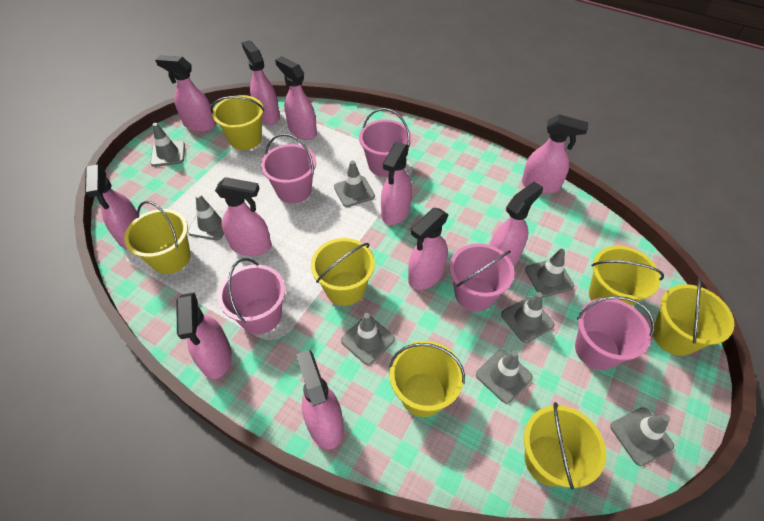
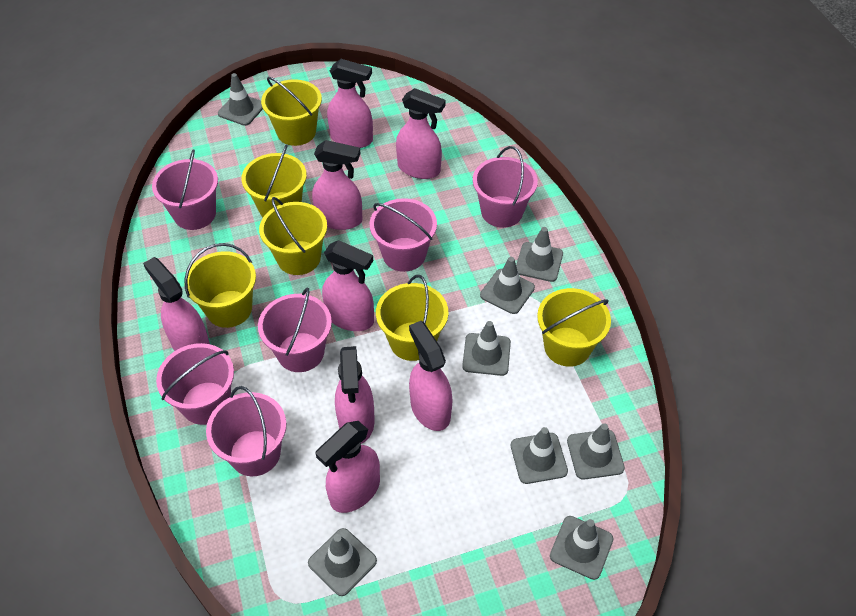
pink bucket: [218,258,285,334] [261,134,316,204] [359,108,412,177] [449,243,515,312] [575,296,654,370] = 5 -> [152,149,218,230] [156,343,234,425] [206,386,286,476] [258,288,332,372] [370,198,437,272] [473,146,538,228] = 6
pink spray bottle: [85,165,137,249] [155,55,216,132] [176,293,232,379] [215,177,272,256] [241,40,280,125] [275,56,317,140] [296,350,344,449] [381,142,412,225] [408,208,449,290] [490,182,543,266] [522,115,588,194] = 11 -> [143,257,210,351] [312,140,362,230] [316,421,380,513] [322,240,374,331] [327,59,373,148] [335,346,375,444] [396,88,446,179] [409,321,453,431] = 8
yellow bucket: [124,201,191,274] [211,95,264,150] [311,238,375,306] [389,341,465,417] [524,402,606,490] [589,246,664,306] [653,278,734,356] = 7 -> [184,243,256,328] [241,145,307,217] [259,197,327,275] [261,77,322,146] [376,275,448,361] [537,288,611,367] = 6

